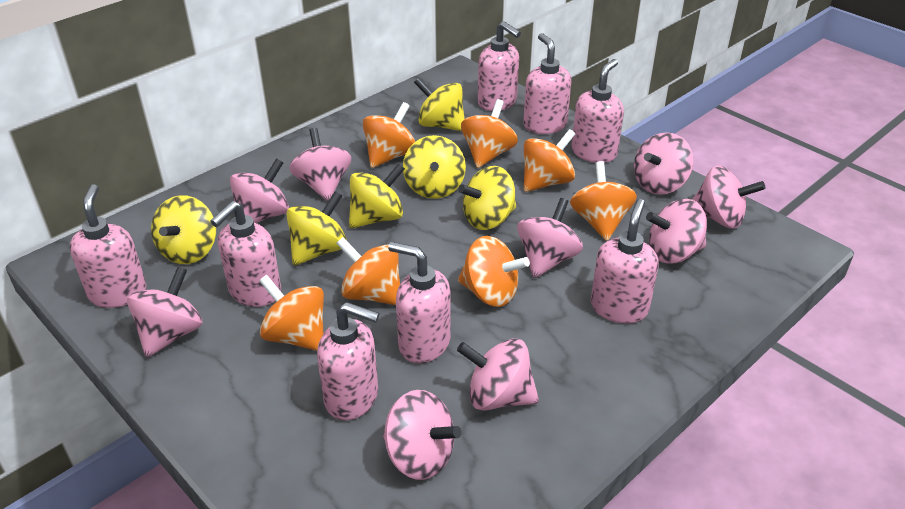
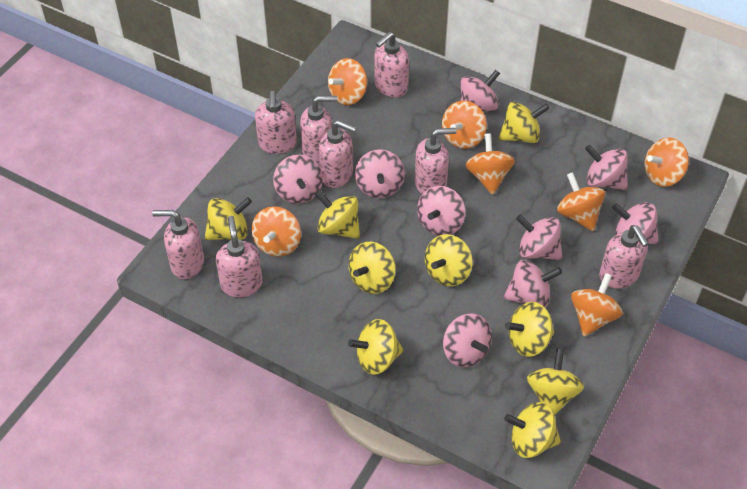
yellow spinning top: [151,195,216,264] [286,191,347,266] [349,163,405,228] [403,135,466,199] [414,77,465,131] [458,166,517,230] = 6 -> [205,197,252,240] [315,190,360,239] [348,242,396,294] [348,319,404,375] [425,234,473,286] [499,102,549,143] [504,402,561,458] [505,302,554,357] [527,348,584,415] = 9

